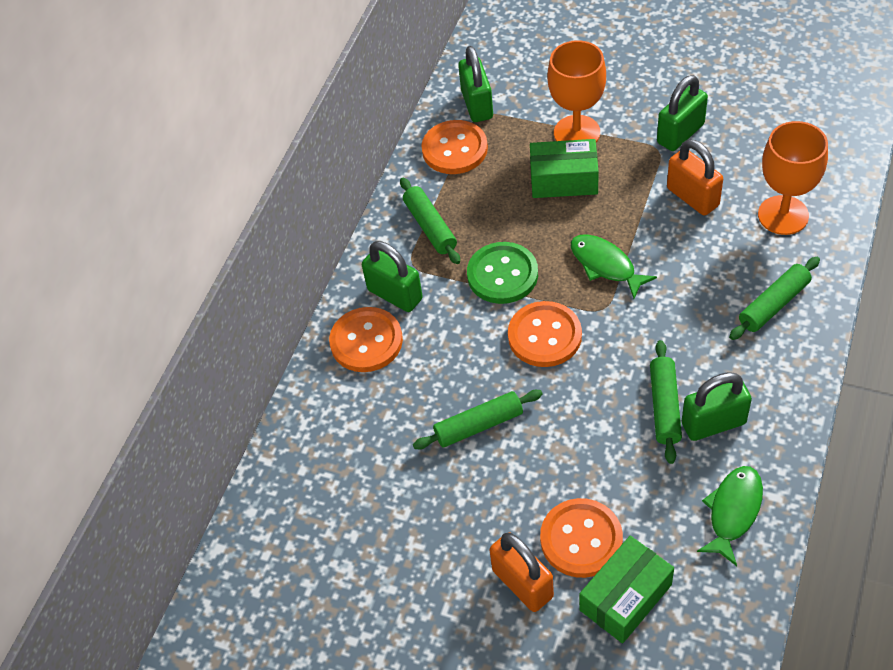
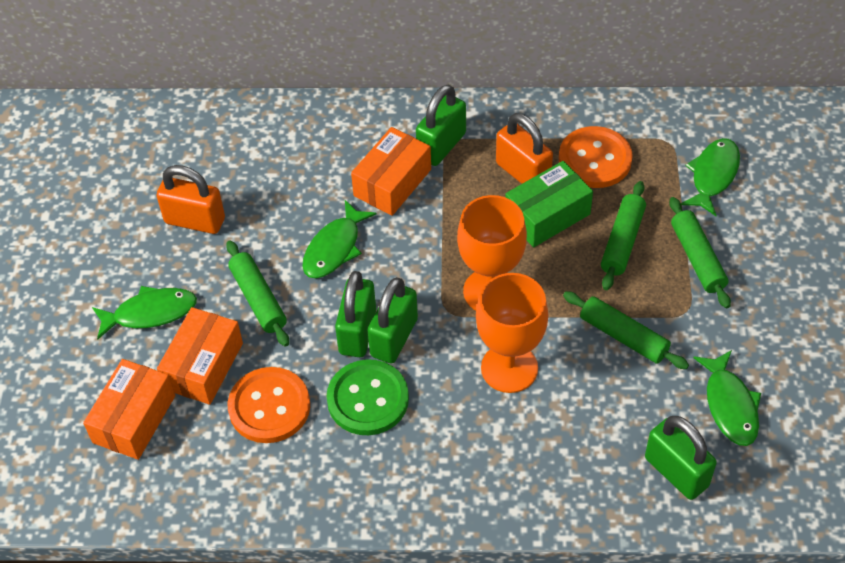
green box: [530,139,599,198] [579,536,674,643] = 2 -> [505,161,593,247] = 1
green fish: [571,234,657,299] [697,466,763,566] = 2 -> [92,286,197,339] [302,200,376,278] [681,138,740,216] [693,350,761,446] = 4
orange box: none = 0 -> [83,359,175,460] [157,307,243,405] [351,127,431,216] = 3
orange button: [329,307,403,372] [421,120,488,174] [508,301,582,367] [540,498,623,578] = 4 -> [228,367,310,443] [559,126,633,188] = 2

